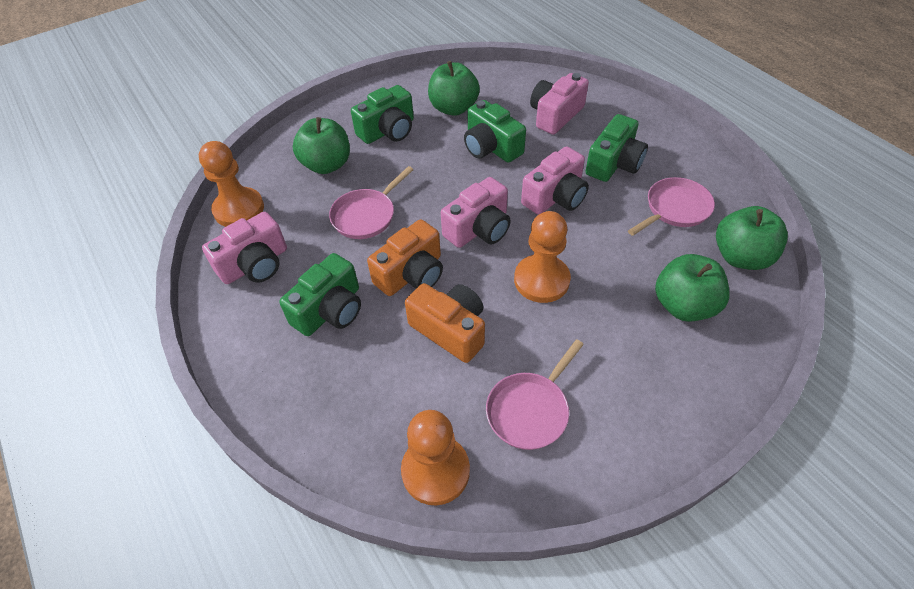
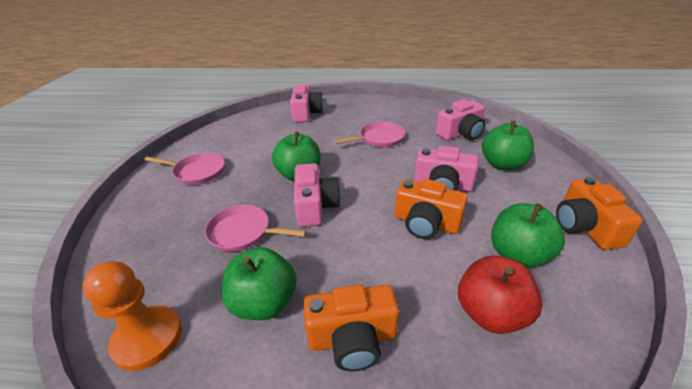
green camera: [279,253,361,336] [351,85,414,144] [464,100,526,163] [585,114,648,182] = 4 -> none = 0
orange camera: [367,219,443,296] [405,283,485,363] = 2 -> [303,285,399,371] [395,179,468,239] [556,177,643,250] = 3
orange pawn: [199,141,264,227] [401,410,470,505] [514,211,571,303] = 3 -> [82,261,182,371] = 1
red apple: none = 0 -> [458,256,542,334] = 1

